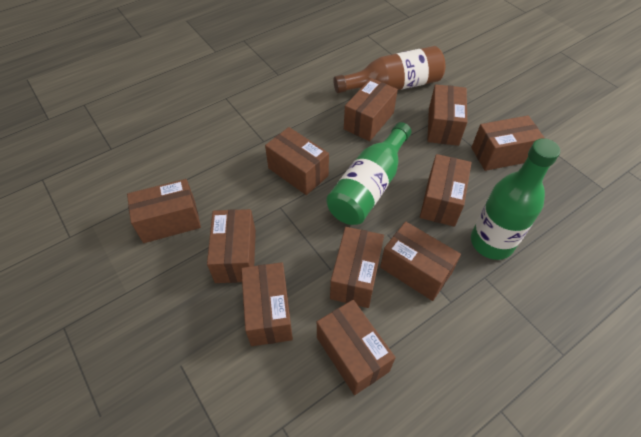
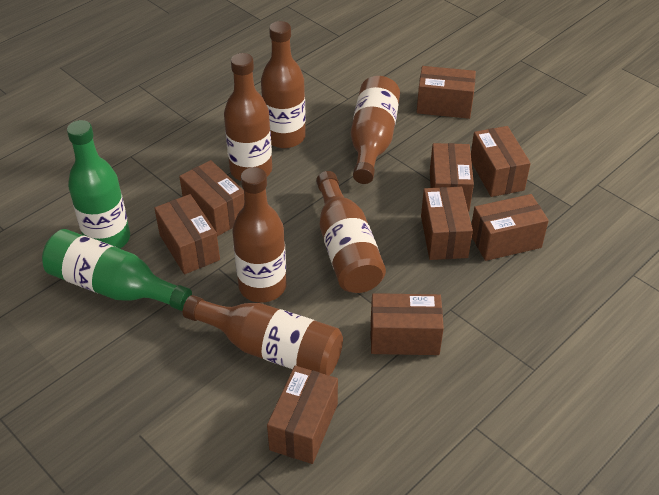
brown bottle: [333,46,445,93] = 1 -> [183,295,343,375] [224,53,272,181] [232,167,287,302] [261,21,306,148] [316,171,386,293] [351,76,400,184] = 6
brown box: [127,179,201,243] [207,209,256,283] [241,262,293,346] [265,127,329,195] [317,300,396,395] [330,227,384,308] [344,78,398,141] [380,222,461,301] [420,154,472,227] [427,84,467,146] [471,115,545,171] = 11 -> [154,194,220,274] [179,160,244,236] [267,366,338,464] [370,293,444,355] [417,66,476,119] [421,187,473,260] [430,143,474,212] [471,126,531,197] [471,194,549,261] = 9

